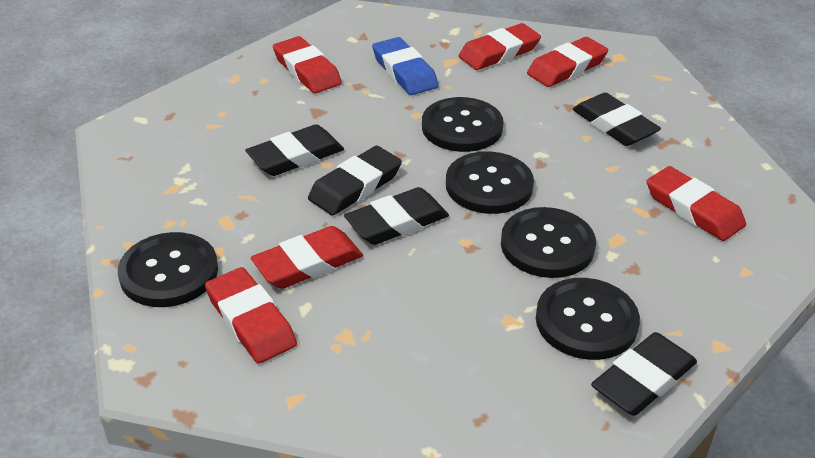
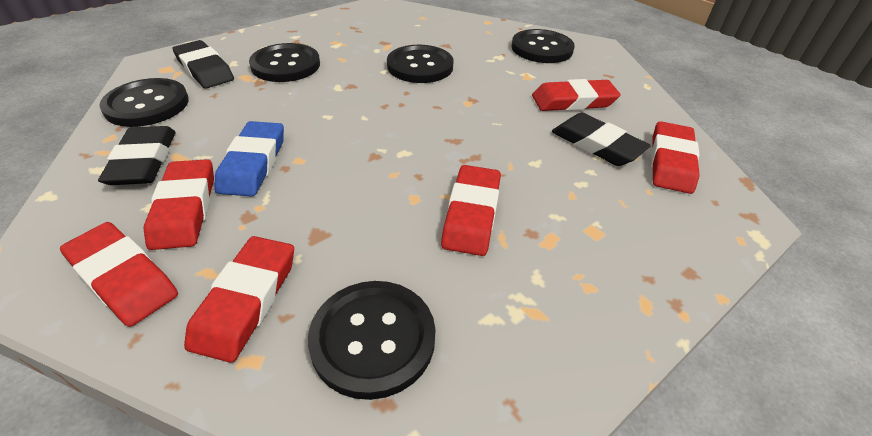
black eraser: [245,125,344,176] [308,146,402,216] [344,187,449,245] [573,93,661,146] [591,332,697,416] = 5 -> [98,126,176,185] [173,40,234,88] [552,113,651,166] = 3

